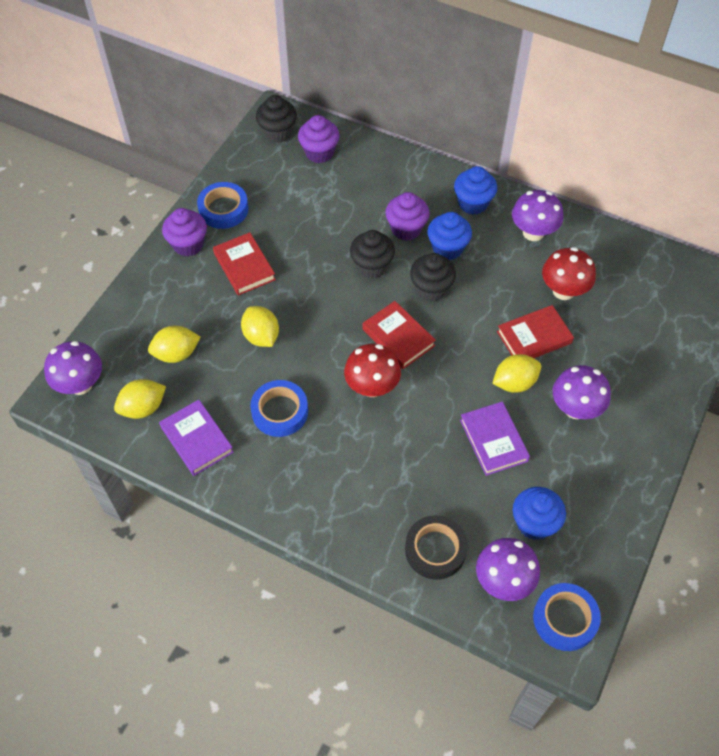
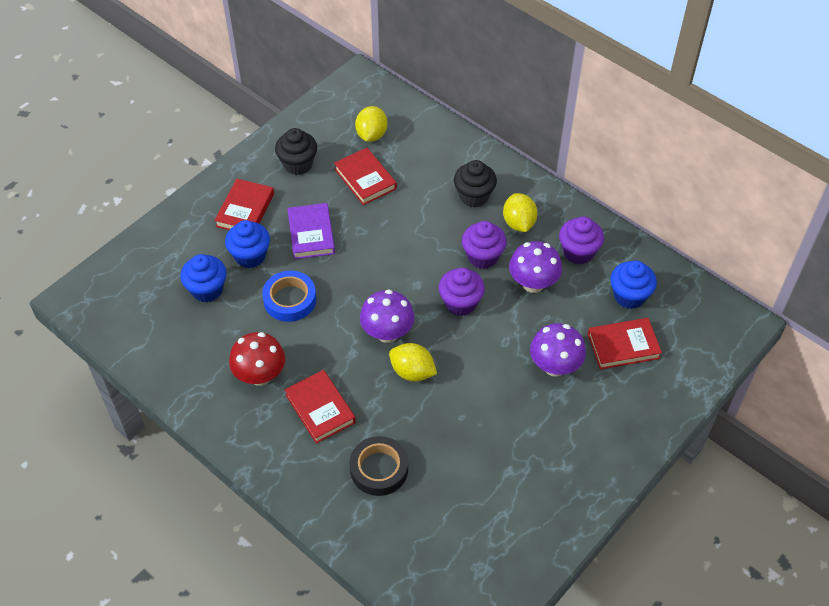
black cupcake: [256,95,297,143] [350,230,395,279] [410,253,456,302] = 3 -> [275,128,317,175] [454,160,497,207] = 2
blue tape: [197,182,249,229] [250,380,308,437] [533,583,601,651] = 3 -> [262,271,316,322] = 1
purple book: [159,399,234,476] [460,401,530,476] = 2 -> [287,203,335,259] = 1
purple mushroom: [44,341,102,395] [476,538,540,601] [512,190,563,241] [553,365,611,419] = 4 -> [360,290,415,343] [509,241,562,293] [530,323,586,377] = 3
red book: [213,232,276,295] [362,301,436,369] [497,305,574,358] = 3 -> [214,179,274,230] [285,370,356,444] [334,148,397,205] [588,318,662,369] = 4
red mushroom: [344,344,401,397] [542,247,596,300] = 2 -> [229,332,285,386] = 1
yellow lemon: [114,379,166,419] [148,326,201,363] [241,306,279,347] [492,354,541,393] = 4 -> [355,106,387,142] [389,343,437,381] [503,193,538,232] = 3

